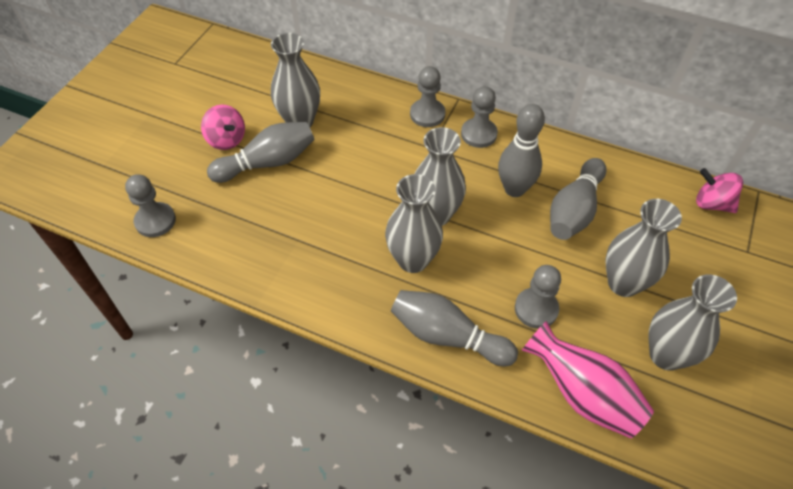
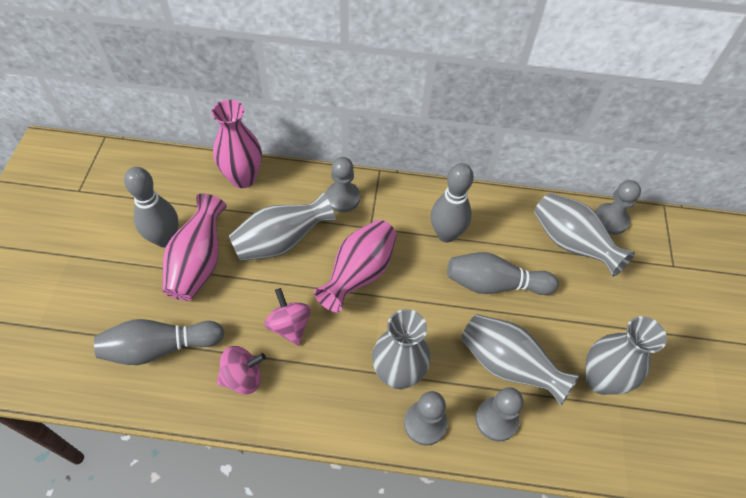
pink vase: [521,321,654,439] = 1 -> [162,193,227,301] [212,100,262,188] [314,220,397,312] = 3

